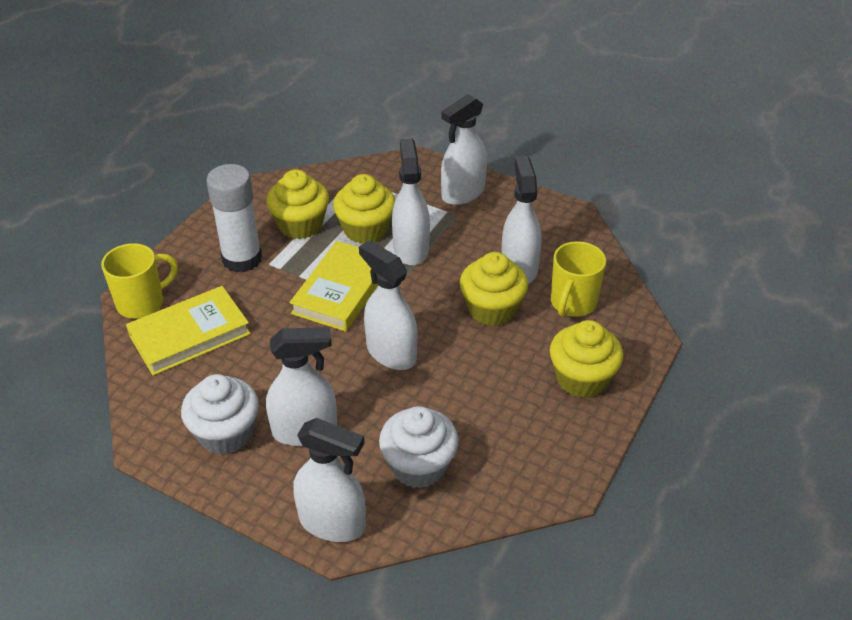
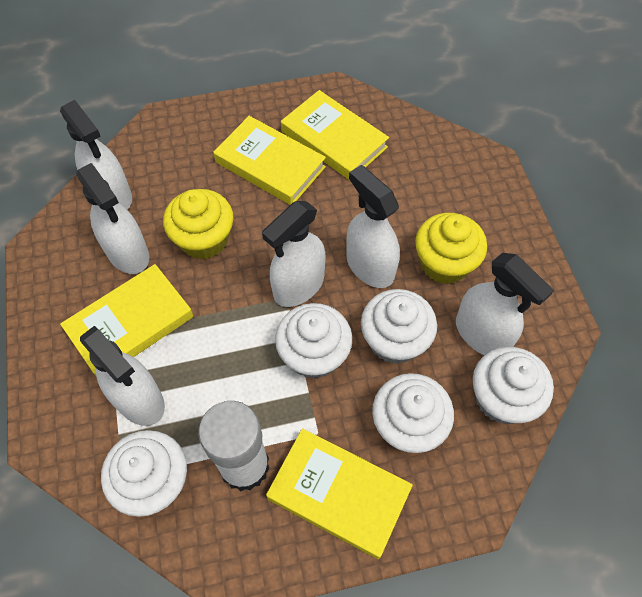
white cupcake: [181,374,259,455] [379,406,459,488] = 2 -> [101,430,187,517] [275,303,352,379] [361,289,437,364] [372,373,454,453] [473,347,554,424] = 5
yellow book: [126,286,251,376] [290,241,378,332] = 2 -> [60,264,194,376] [214,116,326,205] [266,428,413,559] [281,90,389,180] = 4
yellow cupcake: [266,169,329,239] [333,174,395,244] [460,252,528,326] [550,320,623,398] = 4 -> [163,189,234,259] [415,213,487,284] = 2
yellow mug: [101,243,178,319] [551,241,606,317] = 2 -> none = 0

